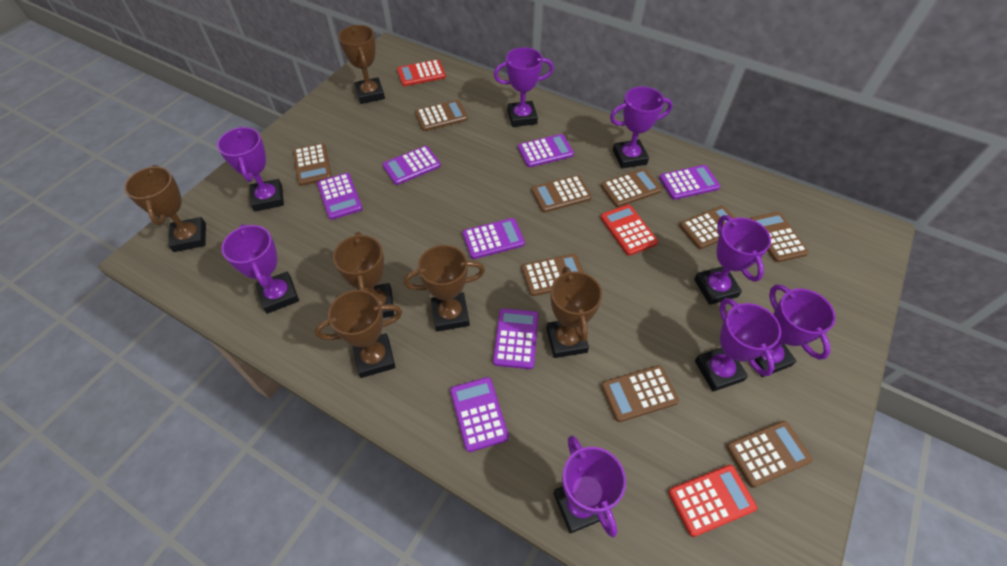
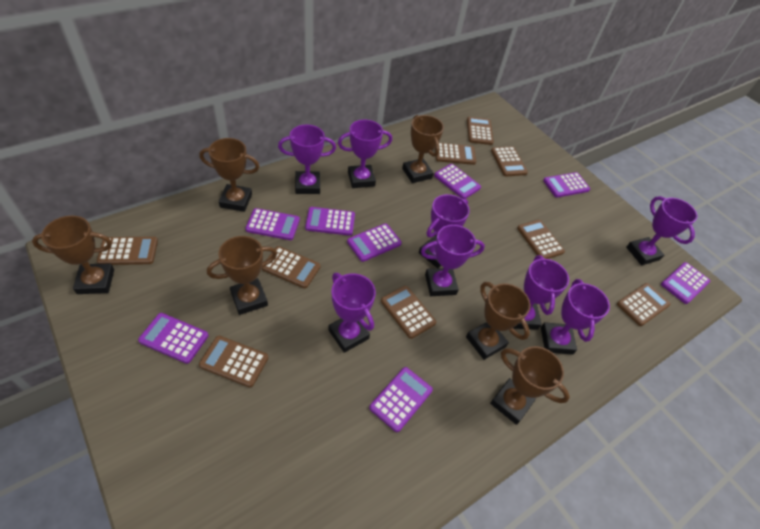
purple calculator: [317,173,363,220] [382,146,441,185] [450,377,509,452] [462,218,525,259] [493,308,538,369] [518,134,574,167] [659,165,720,200] = 7 -> [138,313,208,364] [245,208,300,240] [305,207,355,236] [347,224,402,262] [369,367,433,432] [434,164,481,199] [543,172,590,197] [661,262,710,304] = 8
red calculator: [397,60,446,86] [601,205,658,256] [668,465,757,537] = 3 -> none = 0

